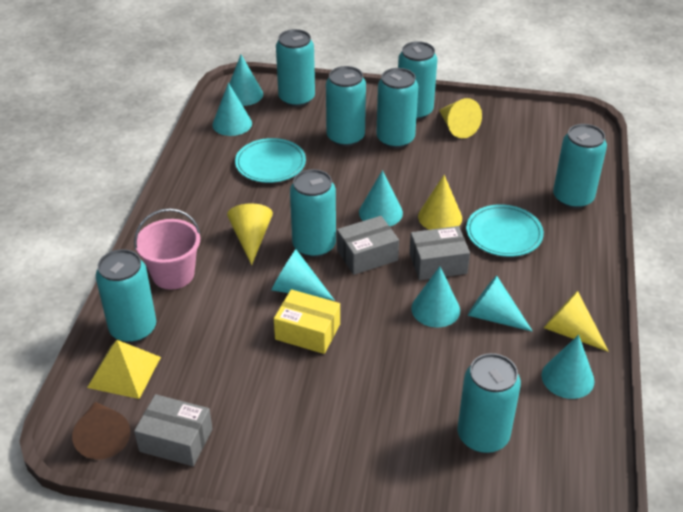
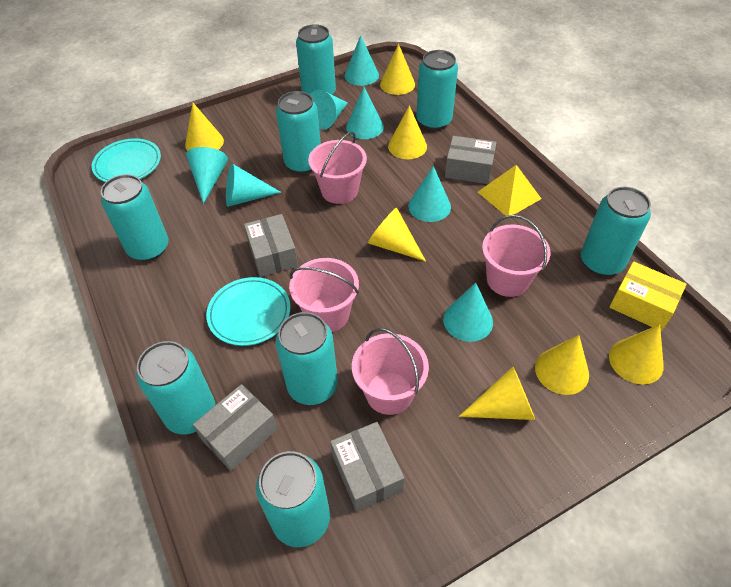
brown cone: [72,402,130,460] = 1 -> none = 0
grey box: [134,394,212,466] [337,216,399,275] [409,226,470,280] = 3 -> [193,384,278,471] [244,214,298,277] [330,422,404,512] [445,136,497,184] = 4
pink bucket: [134,208,201,290] = 1 -> [289,258,359,332] [308,131,367,204] [352,328,429,415] [482,215,550,297] = 4
yellow cone: [227,203,273,265] [418,175,462,230] [439,98,482,138] [544,291,609,352] = 4 -> [185,103,224,151] [368,207,426,261] [380,44,415,95] [388,105,427,159] [459,367,535,420] [535,335,589,395] [609,324,664,385] = 7

